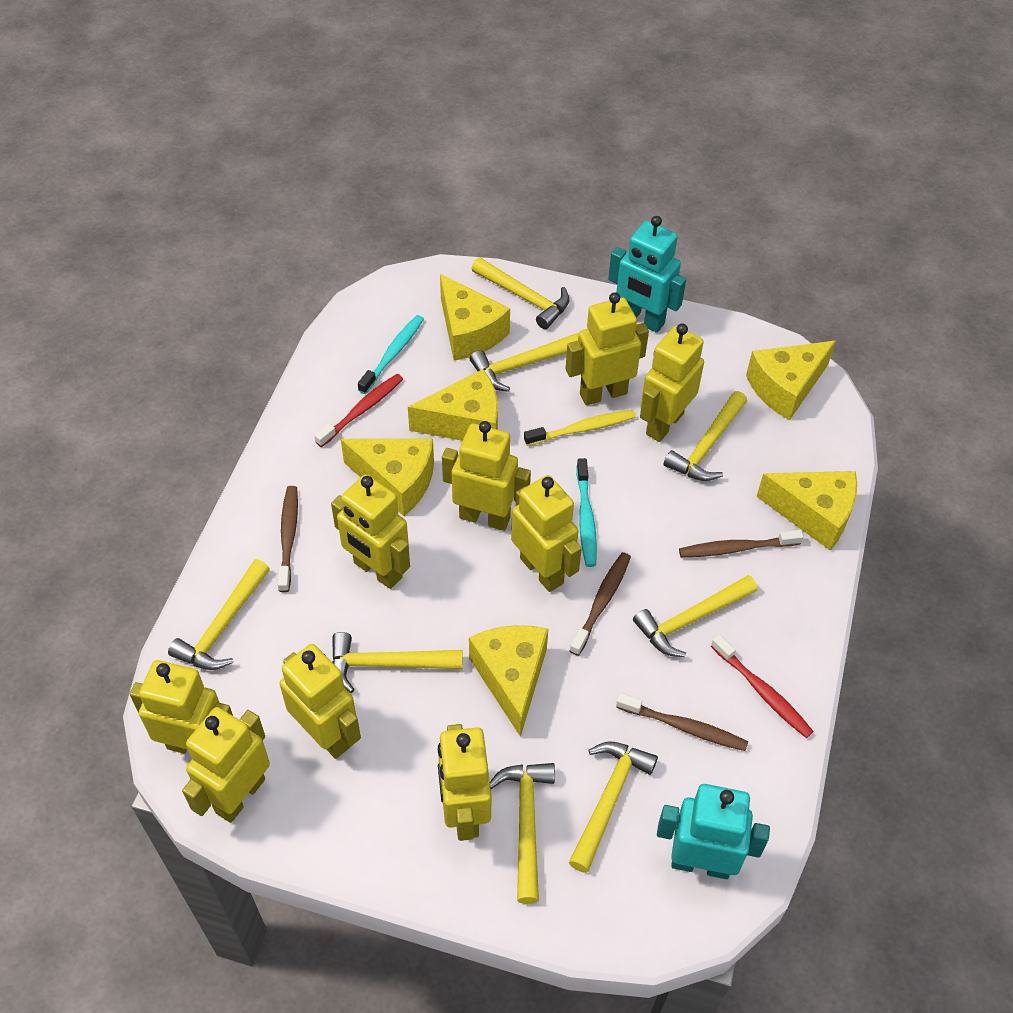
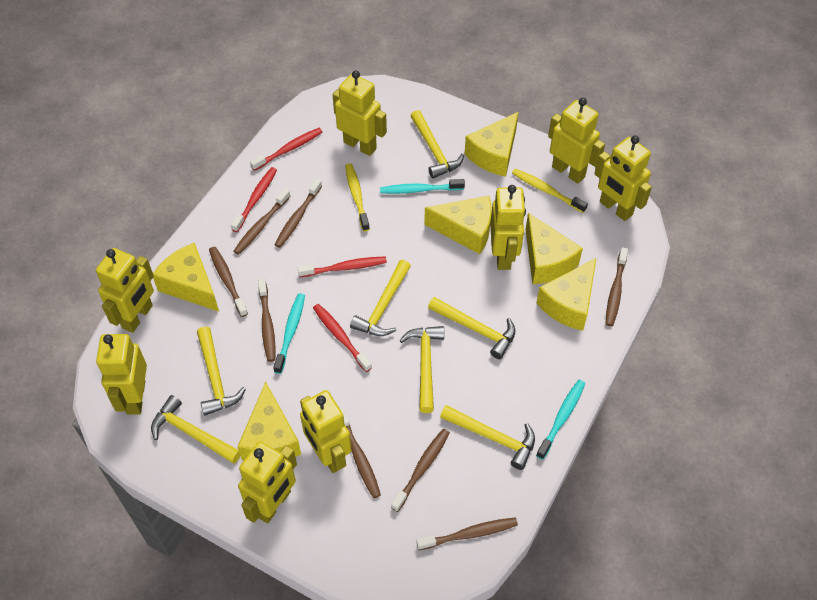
brown toothbrush: [277,486,298,592] [569,552,631,656] [616,693,748,751] [679,530,803,557] = 4 -> [209,247,248,317] [234,188,290,255] [258,279,275,362] [275,179,322,248] [340,408,381,498] [391,429,450,512] [416,518,518,550] [606,247,628,326] = 8
red toothbrush: [314,374,403,447] [711,635,814,738] = 2 -> [231,167,277,232] [250,128,322,171] [298,256,387,277] [313,304,372,372] = 4
turquoise robot: [608,216,686,333] [657,784,770,879] = 2 -> none = 0
turquoise toothbrush: [358,315,424,394] [576,458,597,567] = 2 -> [273,293,305,374] [380,179,465,194] [536,380,585,460] = 3
yellow hammer: [168,559,270,670] [332,632,463,693] [470,333,579,392] [471,257,569,329] [490,763,555,904] [569,742,658,873] [633,575,757,657] [664,391,747,481] = 8 -> [151,395,240,464] [197,327,246,416] [350,260,411,336] [400,326,444,413] [410,110,464,178] [428,297,516,359] [440,405,535,470] = 7
yellow robot: [130,660,233,754] [182,707,270,823] [280,644,361,759] [331,474,410,589] [438,724,491,841] [442,421,531,531] [511,475,582,592] [565,292,649,405] [640,323,704,442] = 9 -> [96,248,154,333] [96,334,147,415] [238,441,297,524] [300,390,352,473] [333,71,387,156] [490,185,526,270] [548,98,605,184] [594,136,652,221] = 8
yellow toothbrush: [524,410,636,446] = 1 -> [345,163,370,231] [512,168,588,213] = 2

